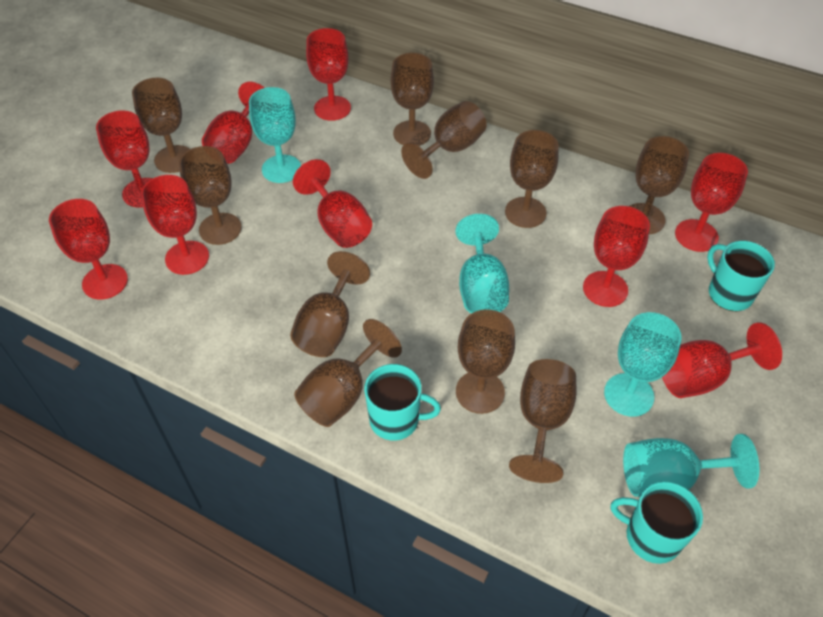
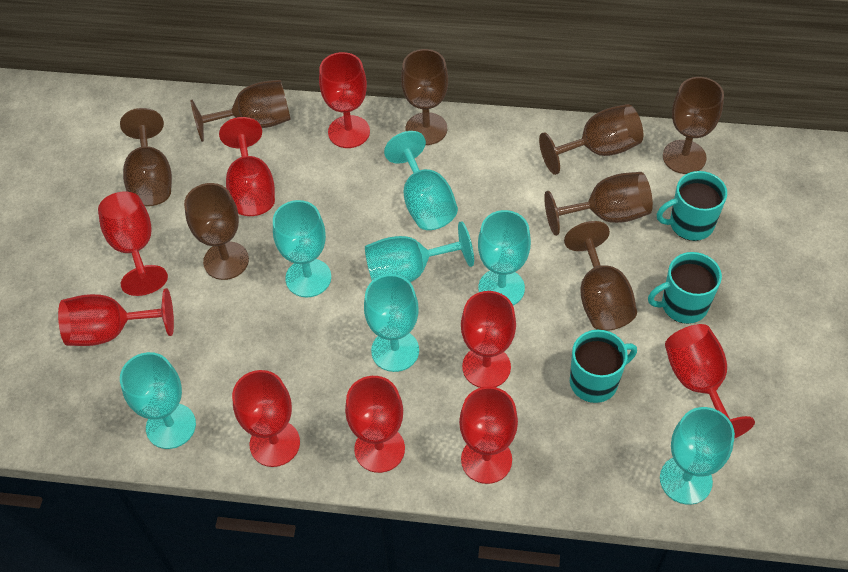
brown goblet: [132,78,190,173] [179,146,242,245] [290,251,370,357] [294,319,402,427] [391,53,434,146] [401,101,487,179] [456,309,515,414] [505,130,559,228] [509,359,576,483] [629,136,689,234] = 10 -> [120,108,172,206] [184,183,249,280] [190,80,291,142] [401,49,448,145] [539,104,643,175] [544,172,653,236] [564,221,637,331] [663,77,724,174] = 8
turquoise goblet: [249,87,301,183] [455,214,509,313] [604,312,682,417] [623,434,760,497] = 4 -> [120,352,196,449] [273,200,331,297] [364,274,419,372] [365,221,474,282] [384,131,458,230] [478,210,531,306] [660,407,735,505] = 7

